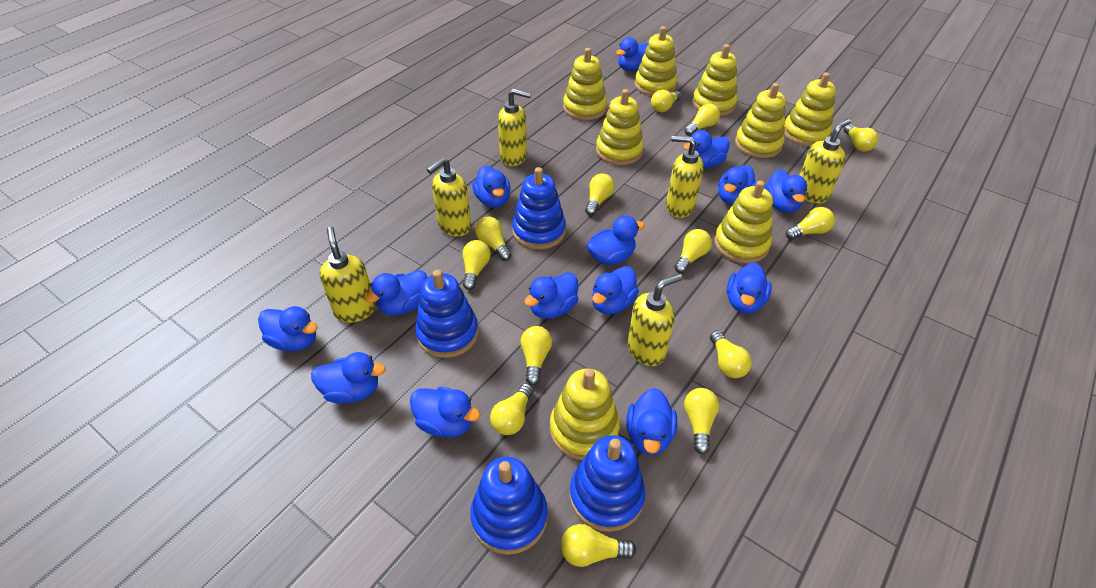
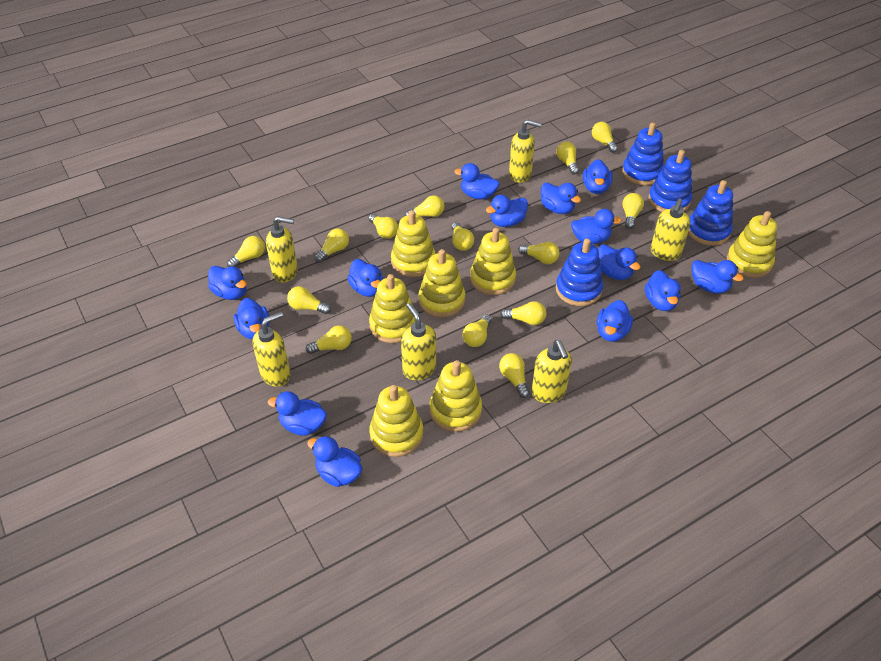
yellow light bulb: [462,240,491,290] [475,217,512,261] [490,383,534,435] [520,326,552,385] [561,524,636,567] [585,173,615,215] [651,90,682,112] [674,229,712,273] [684,104,720,136] [684,388,719,454] [710,331,752,378] [786,207,835,240] [844,124,878,152] = 13 -> [227,236,265,267] [287,286,331,314] [306,325,352,354] [314,228,349,263] [369,213,398,239] [405,195,444,217] [451,222,474,251] [463,314,492,347] [499,353,530,398] [500,301,546,325] [518,242,559,264] [556,142,579,175] [592,122,618,153] [622,193,644,229] = 14
yellow stacking toy: [550,369,620,460] [563,48,607,120] [596,89,644,165] [635,26,677,96] [692,44,737,116] [714,181,773,263] [735,83,786,158] [784,72,836,147] = 8 -> [369,274,415,343] [369,385,424,457] [391,210,436,277] [419,249,465,317] [430,360,482,432] [470,228,516,295] [727,211,777,278] = 7

